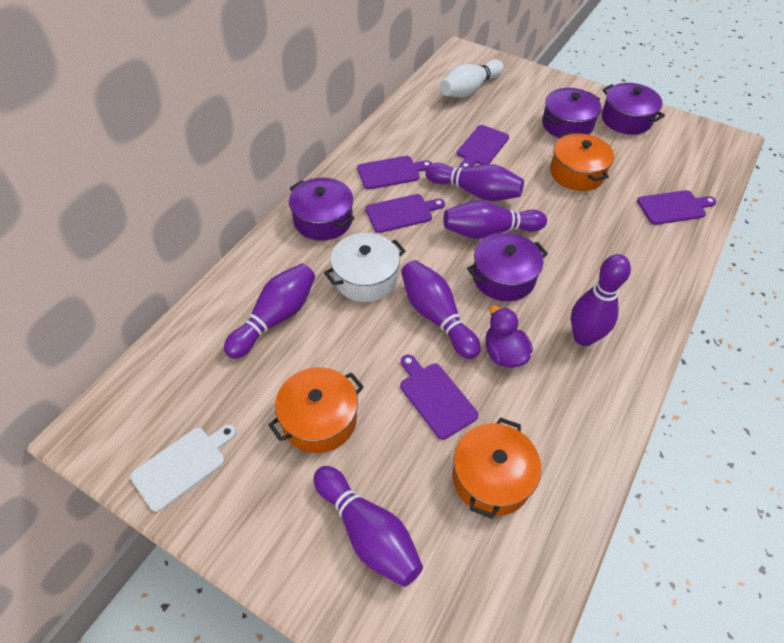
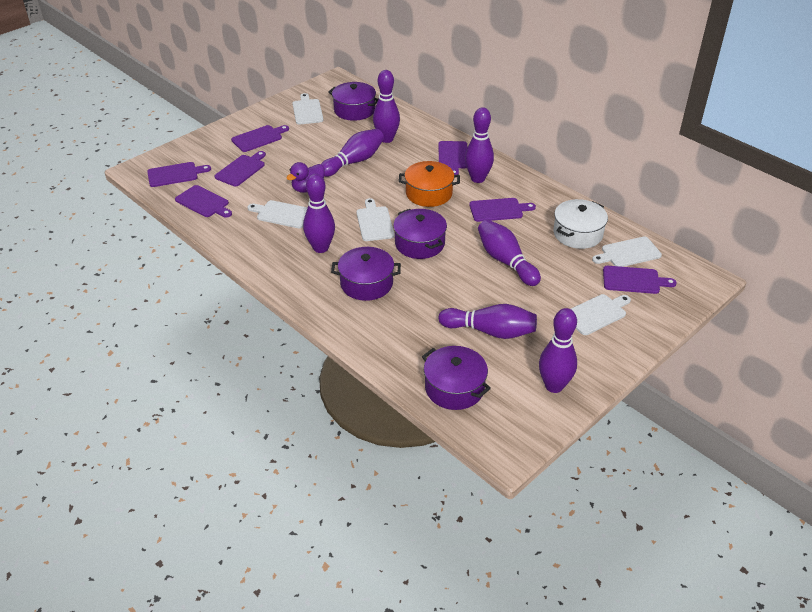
orange pot: [268,367,364,453] [453,417,541,519] [550,133,614,191] = 3 -> [399,161,460,207] = 1
purple bowling pin: [224,263,315,359] [314,466,423,587] [401,260,481,359] [426,163,524,201] [443,200,547,239] [571,254,631,346] = 6 -> [303,174,335,253] [321,129,384,177] [373,70,400,143] [438,304,537,339] [465,107,494,183] [478,220,541,286] [539,308,577,393] = 7
purple cutting board: [357,156,433,190] [365,194,445,233] [400,354,479,440] [457,125,509,168] [637,190,717,225] = 5 -> [147,162,211,187] [175,185,232,217] [215,151,266,186] [231,125,289,152] [439,141,467,175] [469,198,536,222] [603,266,677,294] = 7
white bowling pin: [440,59,504,98] = 1 -> none = 0
white cutting board: [130,424,237,512] = 1 -> [247,200,308,228] [292,93,324,124] [356,198,395,241] [571,294,631,335] [592,236,662,267] = 5

